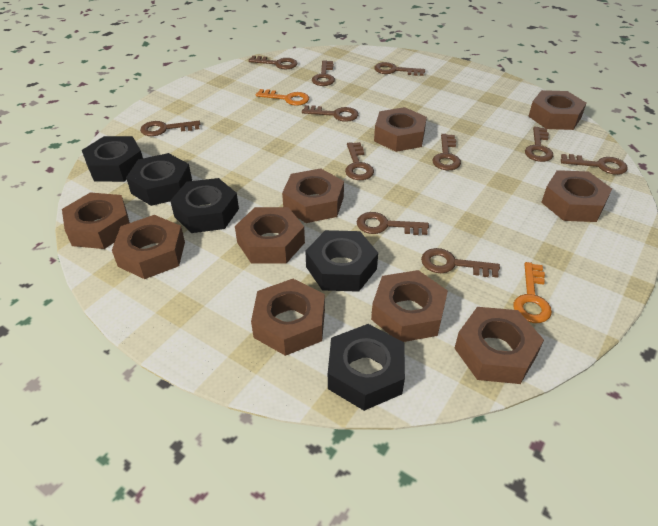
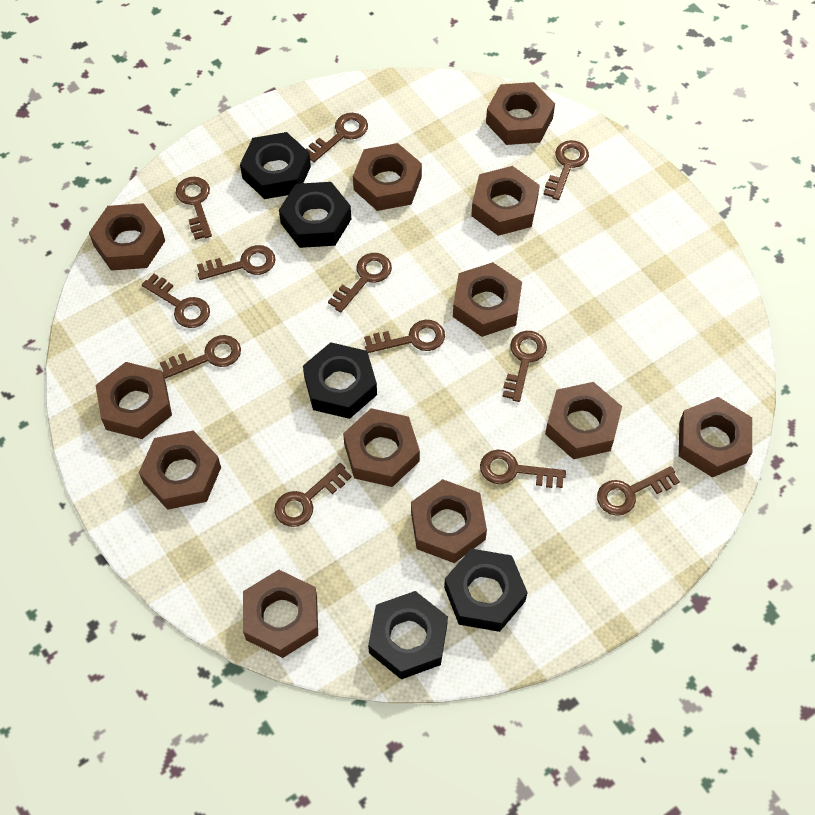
brown key: [140,121,200,136] [248,56,297,69] [302,105,358,122] [312,60,335,86] [345,142,374,180] [357,212,429,235] [374,62,425,76] [421,248,500,278] [432,134,461,170] [525,127,553,162] [561,154,628,175] = 11 -> [142,274,210,328] [160,335,241,379] [176,177,212,240] [197,245,275,280] [274,463,352,527] [306,113,368,162] [328,253,392,313] [364,320,445,353] [480,450,566,488] [502,331,547,402] [543,140,589,200] [597,466,680,516] = 12
brown nut: [62,192,130,249] [112,215,185,279] [235,207,305,264] [251,279,325,356] [282,168,344,223] [371,270,448,342] [374,107,427,152] [454,307,544,384] [528,90,586,130] [541,170,612,222] = 10 -> [89,203,165,271] [95,362,172,439] [139,431,221,510] [243,570,318,658] [343,408,420,487] [353,143,422,211] [411,479,487,563] [453,262,522,337] [471,166,540,236] [486,82,555,145] [545,382,622,459] [679,397,752,477] = 12
orange key: [256,89,309,106] [513,262,552,323] = 2 -> none = 0

